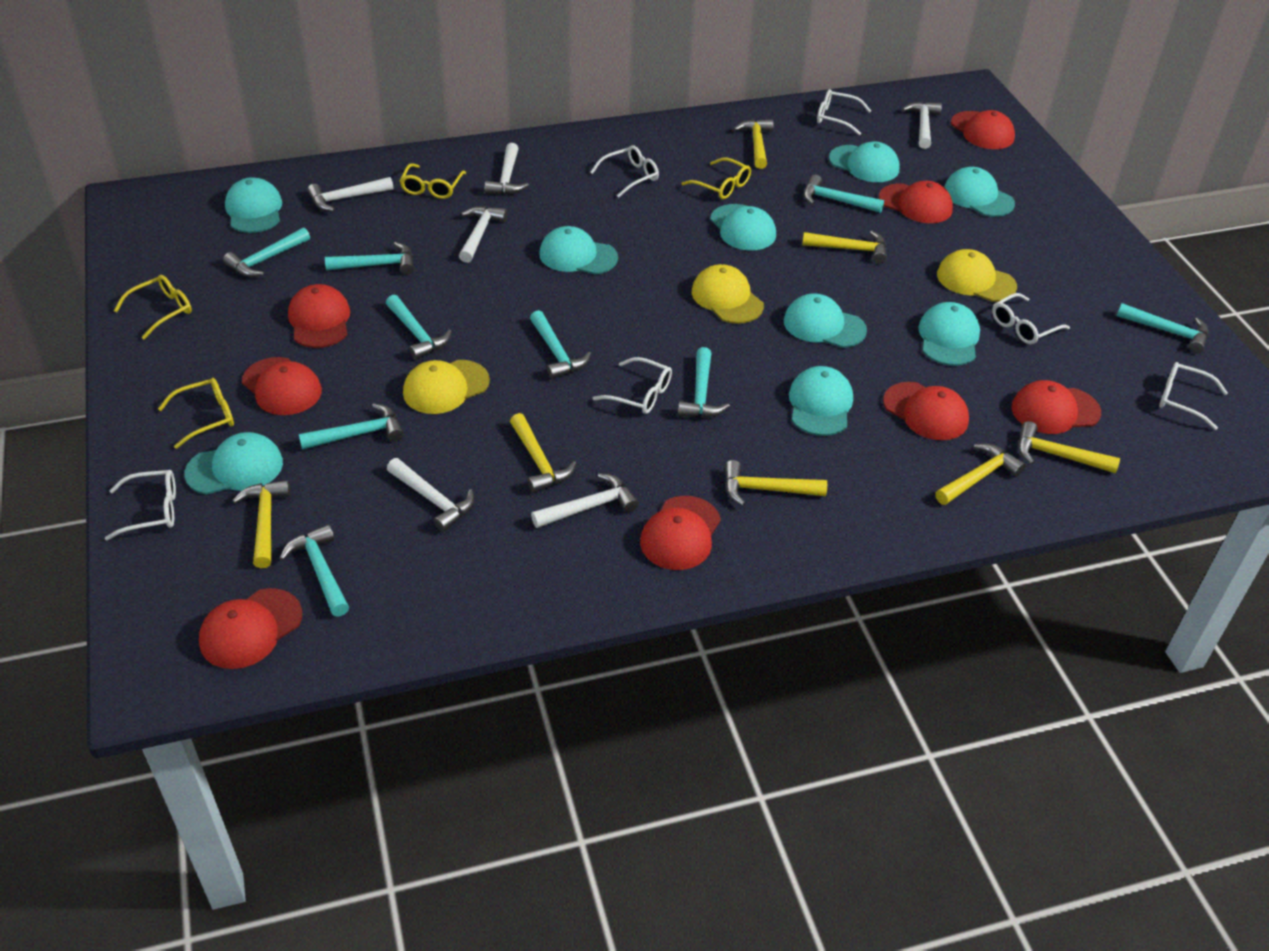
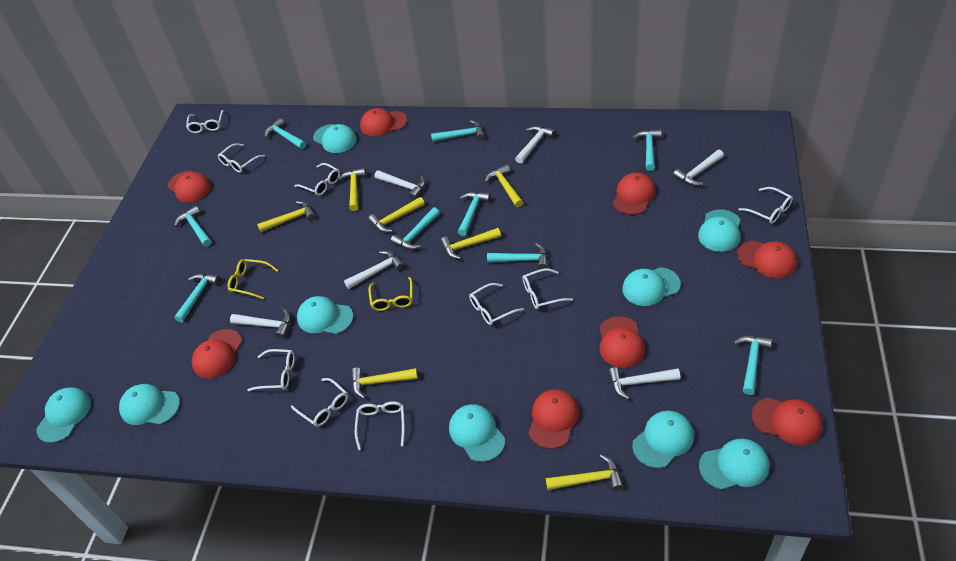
white glasses: [105,470,176,540] [590,145,659,198] [593,357,672,414] [817,89,871,135] [992,293,1070,344] [1159,362,1228,430] = 6 -> [186,110,224,133] [218,144,265,173] [248,349,295,391] [291,378,348,427] [294,163,340,196] [355,401,405,450] [469,283,524,325] [523,268,573,309] [738,187,793,224] = 9
yellow cap: [403,360,490,414] [692,264,764,324] [937,249,1017,302] = 3 -> none = 0
yellow glasses: [114,275,192,340] [158,378,234,449] [400,163,466,199] [681,158,751,199] = 4 -> [228,259,278,299] [369,277,413,311] = 2

